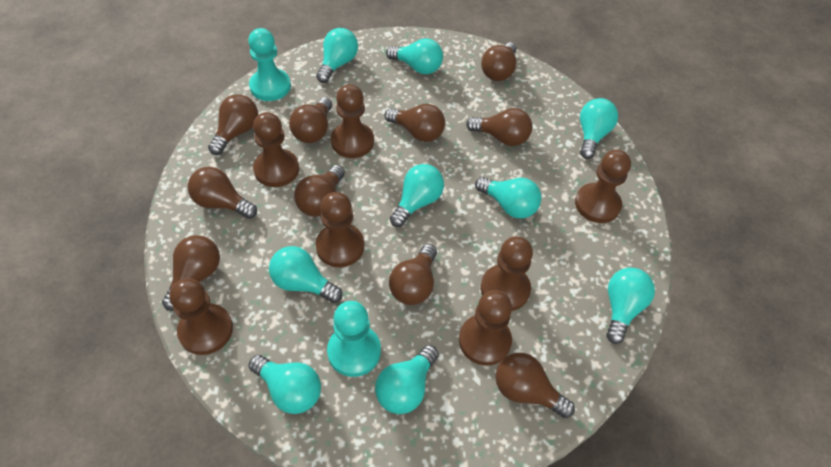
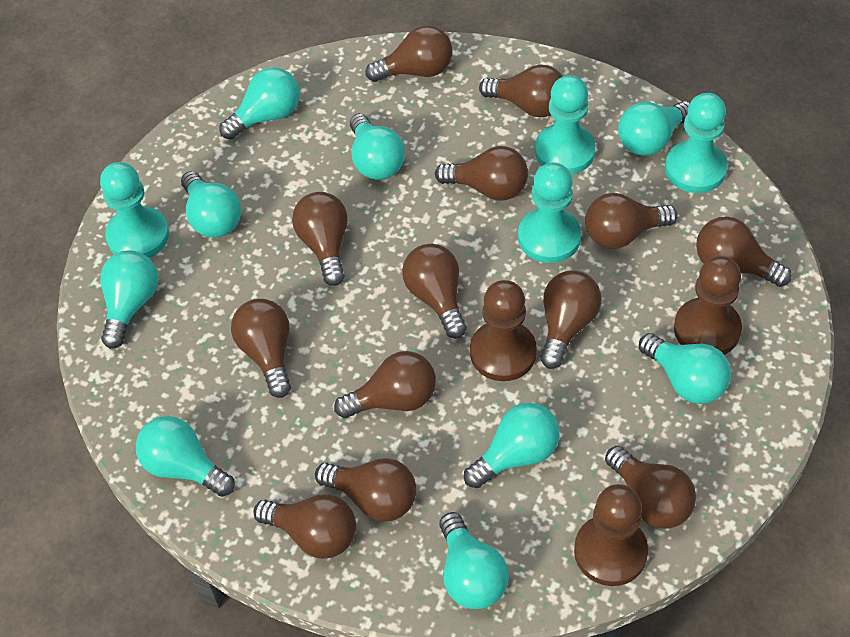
brown light bulb: [162,235,220,311] [188,167,257,219] [208,94,258,155] [289,97,332,143] [294,165,345,216] [385,104,445,142] [389,244,437,305] [466,108,532,146] [481,42,517,81] [495,353,575,418] = 10 -> [231,299,291,398] [253,494,356,559] [292,192,348,286] [315,458,417,522] [334,351,436,418] [365,25,453,82] [402,244,467,339] [435,146,528,201] [479,65,563,117] [540,270,602,369] [585,193,678,249] [605,446,696,529] [696,216,792,287] = 13
brown pawn: [169,278,233,355] [253,112,299,187] [316,192,364,267] [331,84,374,158] [459,290,512,366] [481,236,533,311] [575,150,631,223] = 7 -> [470,280,537,381] [574,484,648,586] [674,256,742,355] = 3
turquoise pawn: [248,28,291,101] [327,301,381,377] = 2 -> [100,162,169,258] [518,163,581,263] [535,75,596,175] [665,93,727,193] = 4

